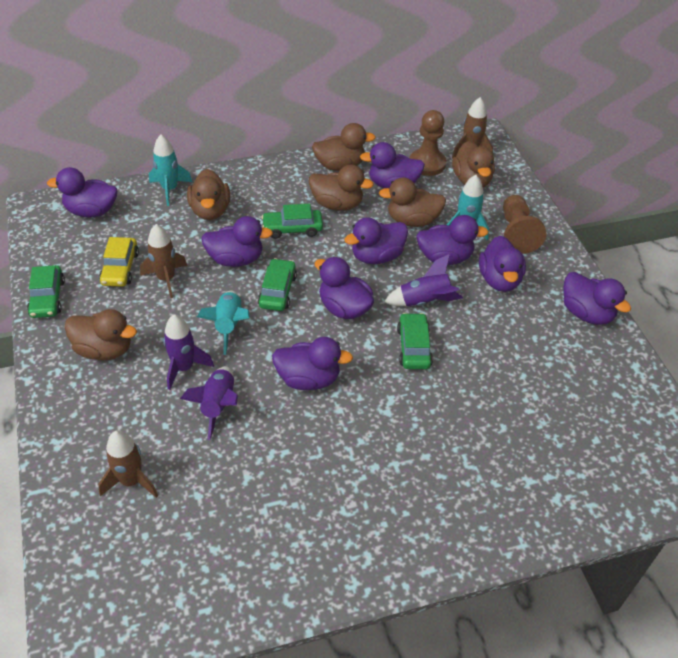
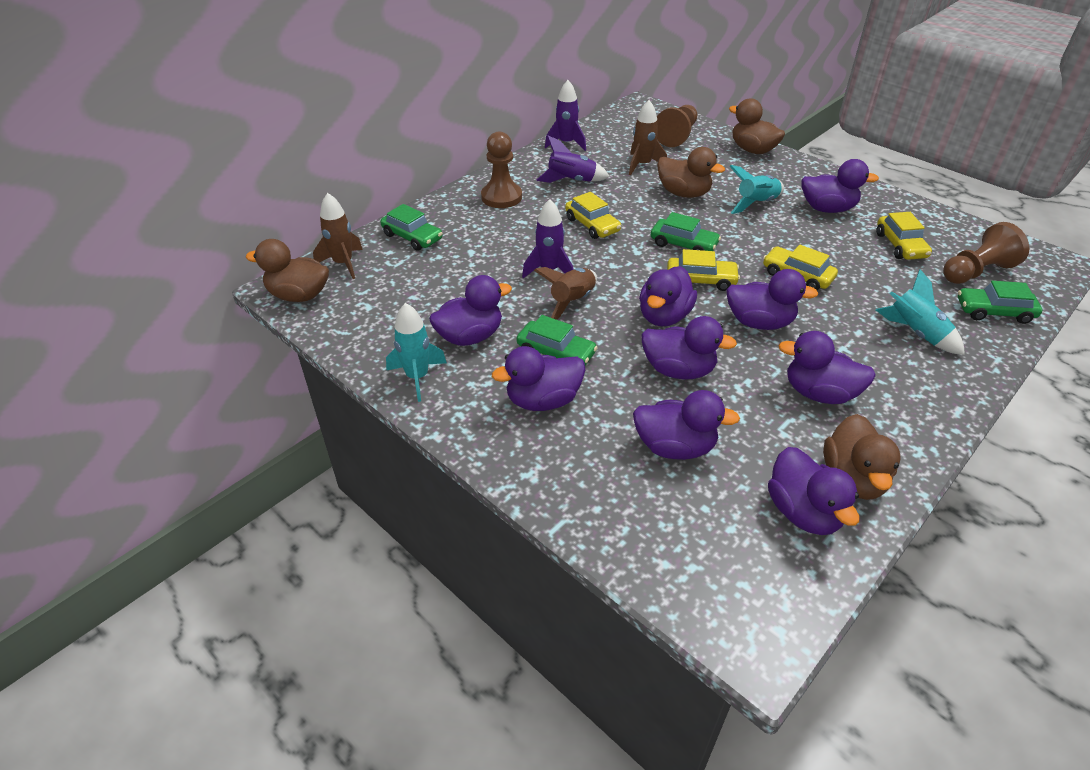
brown duck: [64,309,137,360] [187,169,230,220] [309,165,374,211] [312,123,376,171] [379,178,446,227] [452,141,495,187] = 6 -> [246,239,329,302] [657,147,725,198] [729,98,785,154] [823,414,901,500] = 4
brown pawn: [410,110,446,176] [503,195,546,254] = 2 -> [481,131,522,208] [657,105,697,147] [943,222,1029,284] = 3
yellow car: [99,237,139,287] = 1 -> [565,192,621,239] [667,249,740,291] [763,245,838,290] [877,212,932,260] = 4

